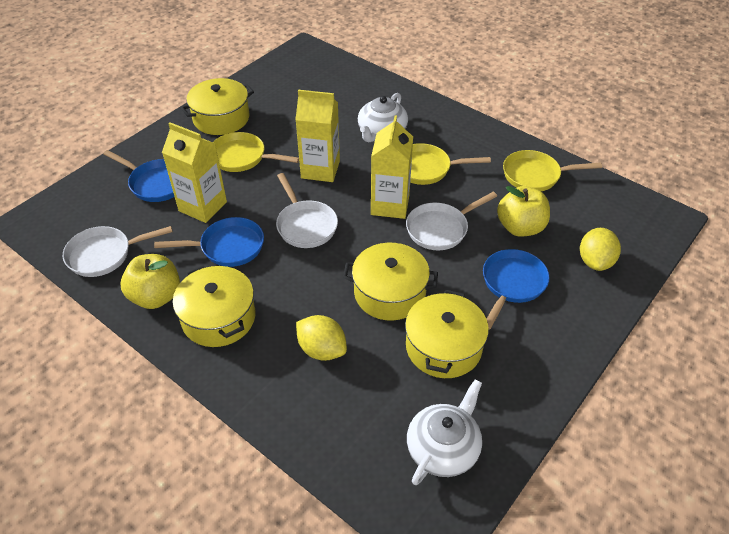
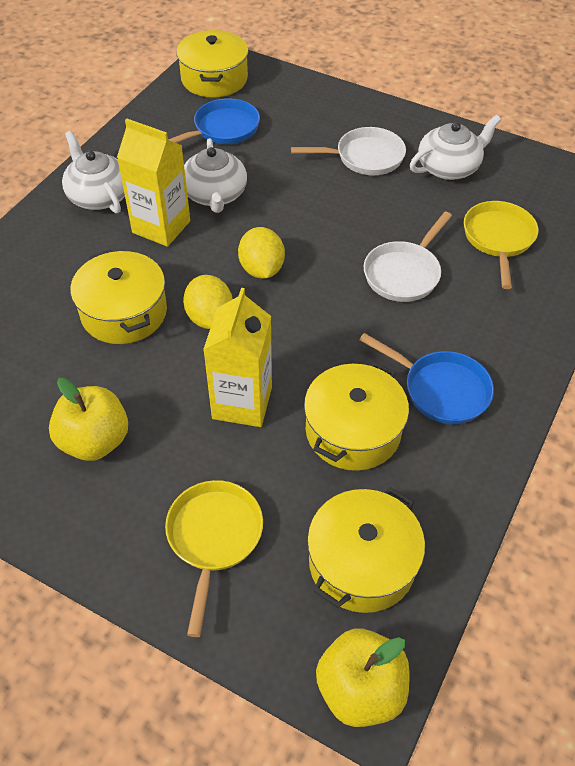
blue pan: [103,150,175,202] [154,217,264,267] [483,249,550,329] = 3 -> [168,98,260,144] [359,333,494,424] = 2
white pan: [63,226,173,277] [276,173,338,248] [406,192,497,250] = 3 -> [291,127,406,175] [364,212,452,302] = 2
white teapot: [358,93,408,142] [407,379,482,485] = 2 -> [62,131,125,214] [184,138,247,213] [410,115,501,180] = 3
yellow carton: [162,122,227,223] [295,90,340,182] [371,116,413,219] = 3 -> [117,118,190,247] [203,288,272,427] = 2
yellow pan: [213,132,299,172] [410,143,491,185] [503,150,602,191] = 3 -> [165,480,263,637] [464,201,538,289] = 2

